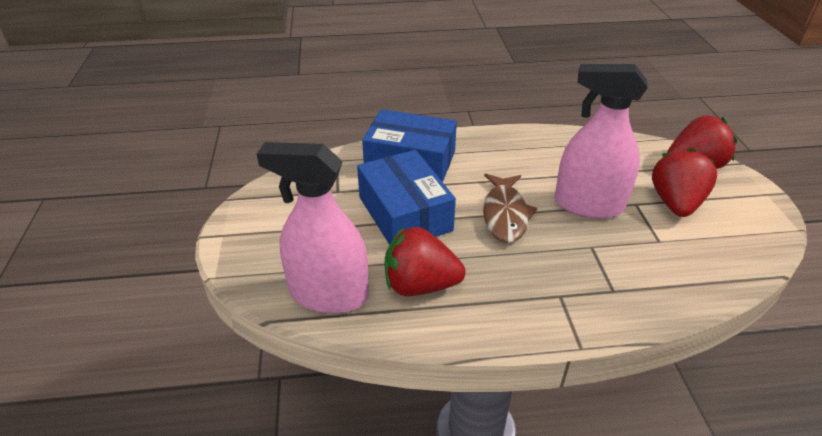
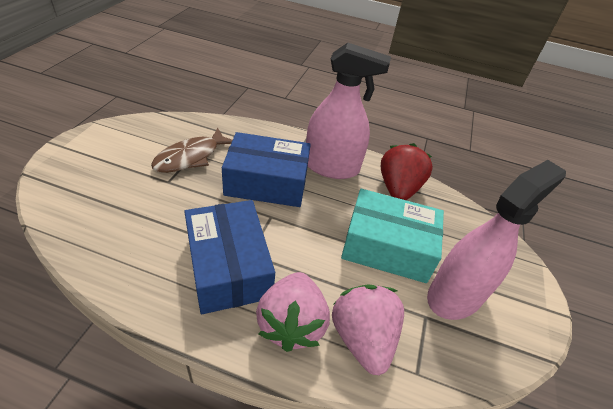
pink strawberry: none = 0 -> [256,272,330,352] [332,285,404,375] = 2
red strawberry: [385,227,466,296] [652,148,717,217] [667,115,737,169] = 3 -> [381,143,433,200] = 1
turquoise box: none = 0 -> [341,189,444,283] = 1

